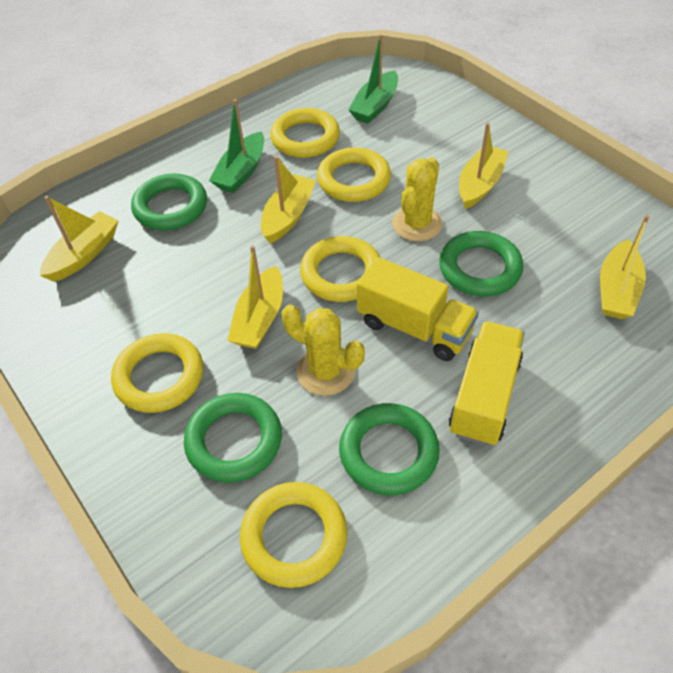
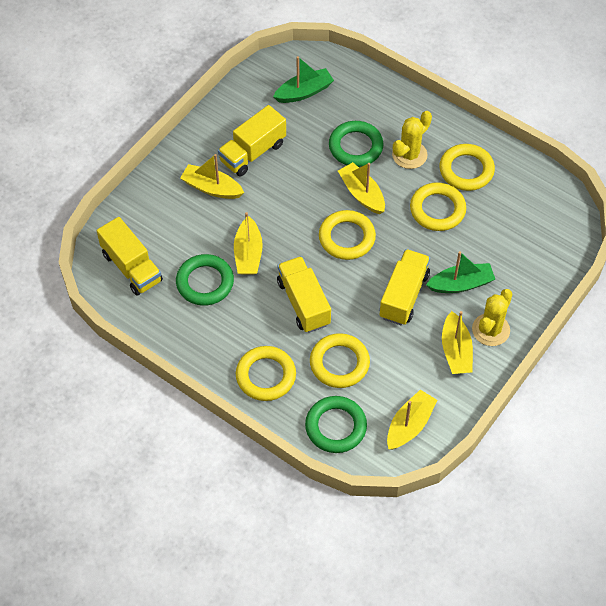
green ring: [131,173,207,230] [184,393,282,483] [339,403,440,495] [439,231,523,297] = 4 -> [176,254,234,306] [305,396,367,453] [329,121,384,167] = 3
yellow truck: [357,257,479,361] [449,321,525,446] = 2 -> [97,217,163,296] [218,105,286,176] [277,256,331,333] [379,249,430,325] = 4

